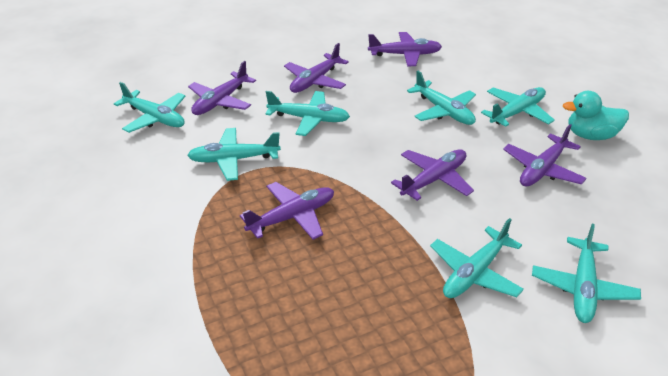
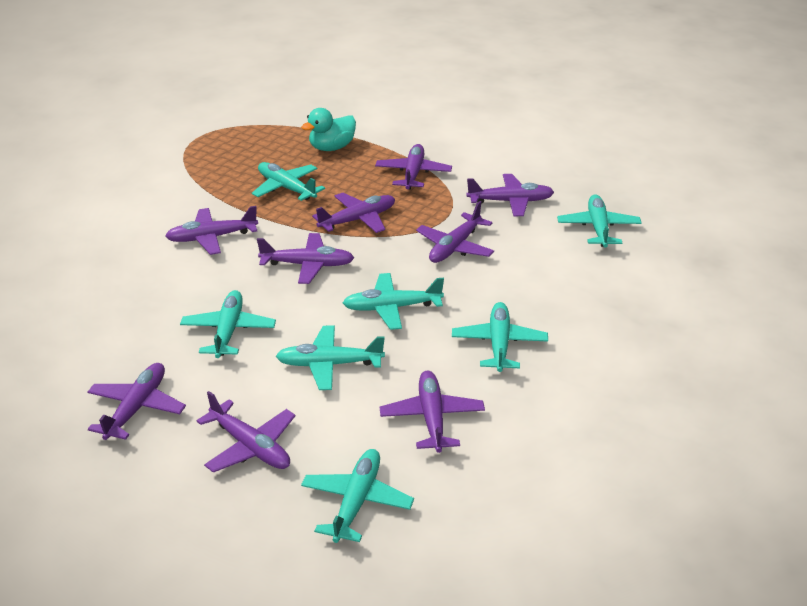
purple plane: [188,61,256,115] [240,182,334,240] [284,43,349,93] [368,32,442,66] [391,149,474,201] [503,124,587,187] = 6 -> [87,363,186,440] [165,206,258,255] [197,391,296,473] [257,233,354,284] [312,193,395,233] [375,144,452,190] [380,371,485,453] [416,201,494,263] [466,174,554,217] = 9

